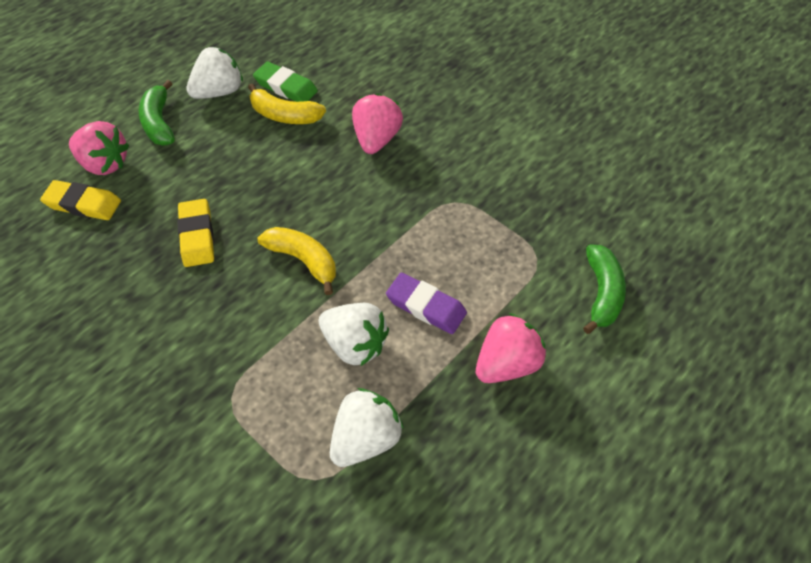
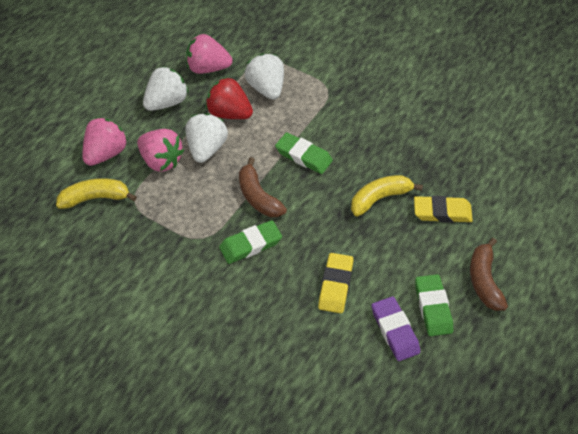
brown banana: none = 0 -> [239,157,287,217] [470,238,508,311] = 2
green banana: [139,80,175,145] [583,244,626,334] = 2 -> none = 0
green eraser: [253,62,318,102] = 1 -> [219,220,282,264] [275,132,333,174] [415,274,453,336] = 3
red strawberry: none = 0 -> [206,77,253,119] = 1

